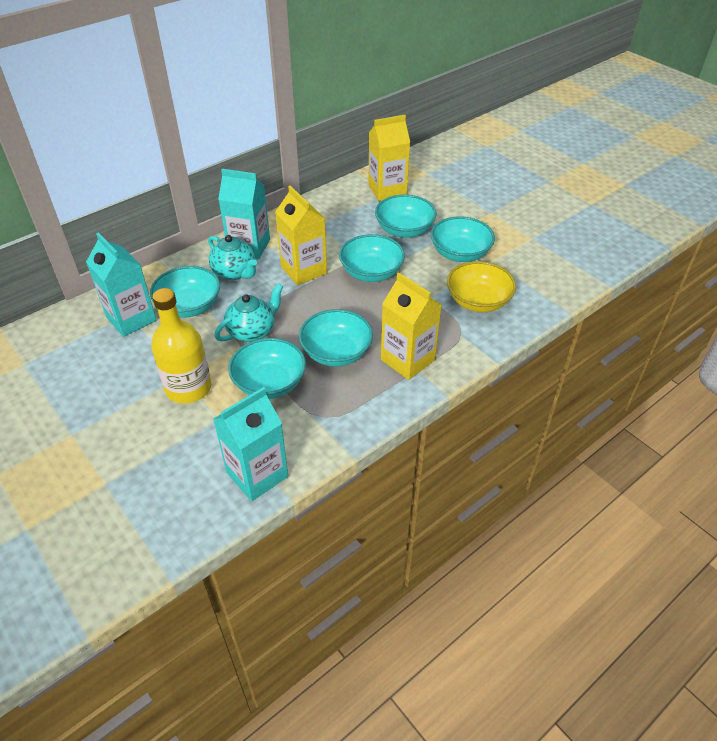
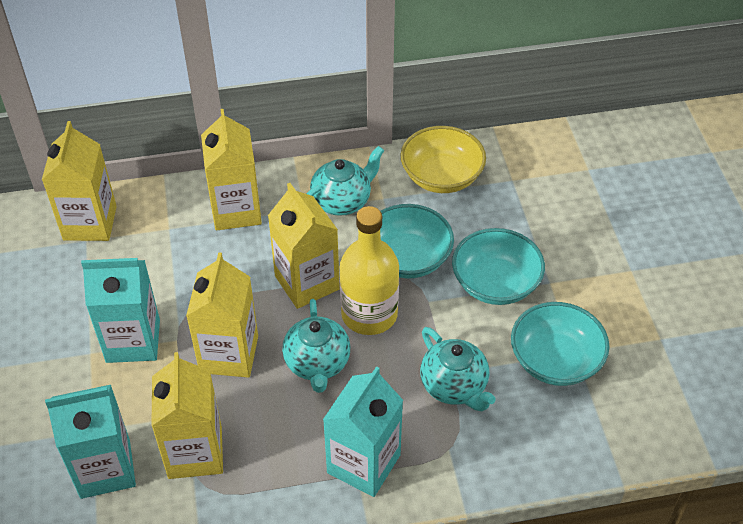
turquoise bowl: [150,266,220,318] [228,338,306,399] [299,309,373,367] [339,234,405,282] [375,195,437,238] [431,216,495,262] = 6 -> [380,204,454,278] [452,228,545,305] [511,302,609,386] = 3
turquoise teapot: [208,235,257,280] [215,283,283,342] = 2 -> [282,299,350,393] [306,146,384,216] [420,327,496,411] = 3
yellow carton: [275,185,327,285] [368,115,410,201] [381,273,442,380] = 3 -> [42,121,117,241] [151,352,223,479] [186,252,258,378] [201,109,262,230] [268,183,340,309] = 5

